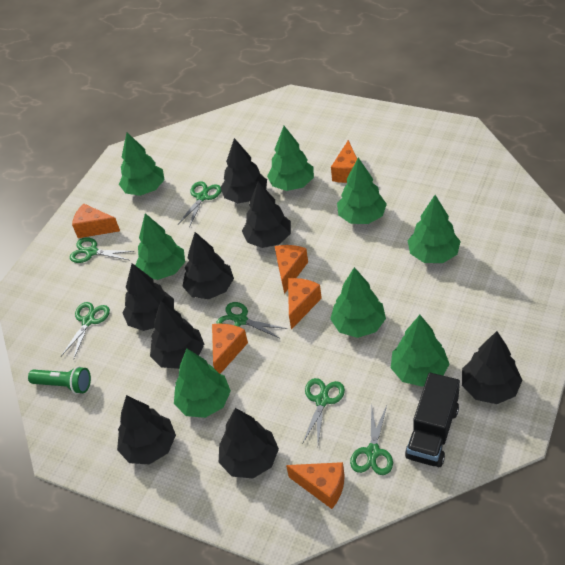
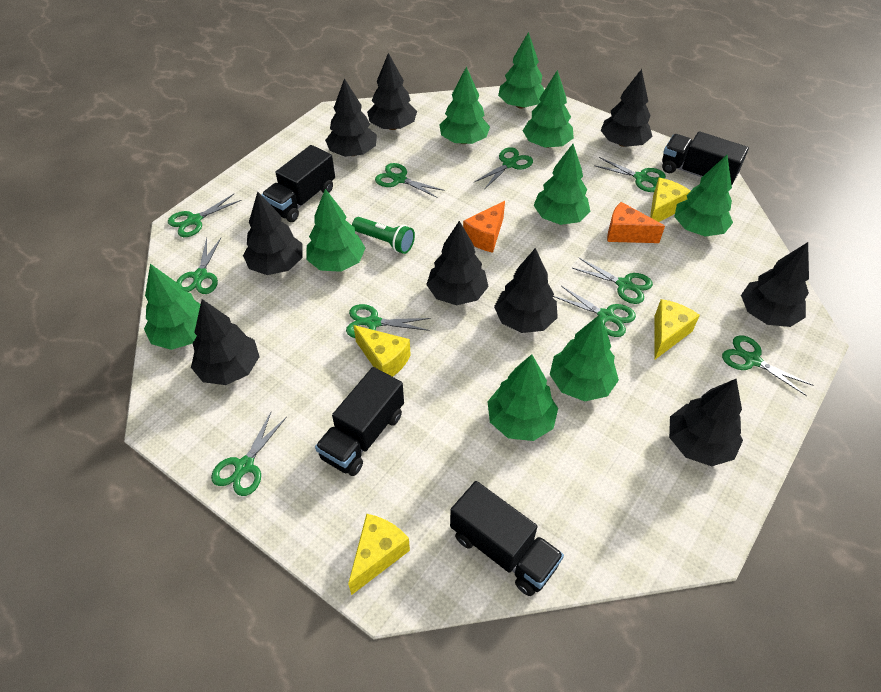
black tree: [117,395,176,464] [123,263,174,331] [150,301,204,369] [182,232,234,299] [219,408,279,479] [220,138,267,203] [242,181,291,248] [462,331,522,404] = 8 -> [191,299,260,385] [243,192,302,275] [325,78,377,157] [367,53,417,130] [426,221,489,305] [494,248,558,333] [600,69,653,147] [669,379,743,466] [741,242,809,327] = 9
black truck: [405,373,460,467] = 1 -> [261,145,335,222] [315,367,404,476] [450,481,564,596] [662,131,749,185] = 4
green scissors: [61,302,110,360] [70,237,135,263] [178,181,221,228] [216,302,287,339] [302,378,345,444] [350,406,393,475] = 6 -> [168,194,242,237] [176,238,221,294] [211,412,287,496] [346,304,431,338] [375,163,445,198] [474,147,533,189] [553,286,636,337] [572,258,653,304] [594,157,666,192] [722,335,814,396] = 10
green tree: [119,133,164,196] [135,213,185,280] [174,348,231,418] [267,126,314,191] [330,267,386,338] [337,157,387,224] [391,315,449,387] [408,195,461,263] = 8 -> [144,264,201,350] [307,189,365,272] [439,67,490,144] [487,354,558,441] [498,32,544,109] [523,70,574,148] [534,144,591,225] [550,315,619,401] [674,155,733,237] = 9
orange cheese: [72,203,120,238] [212,324,248,374] [275,245,308,294] [286,462,344,509] [288,278,322,329] [331,140,357,183] = 6 -> [463,201,505,253] [607,202,665,243] = 2
yellow cheese: none = 0 -> [348,514,410,595] [353,325,411,377] [650,178,690,222] [654,299,700,360] = 4

